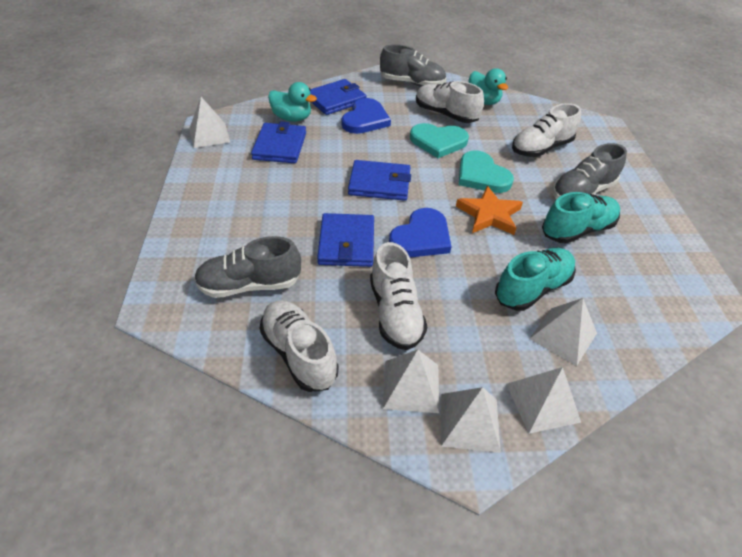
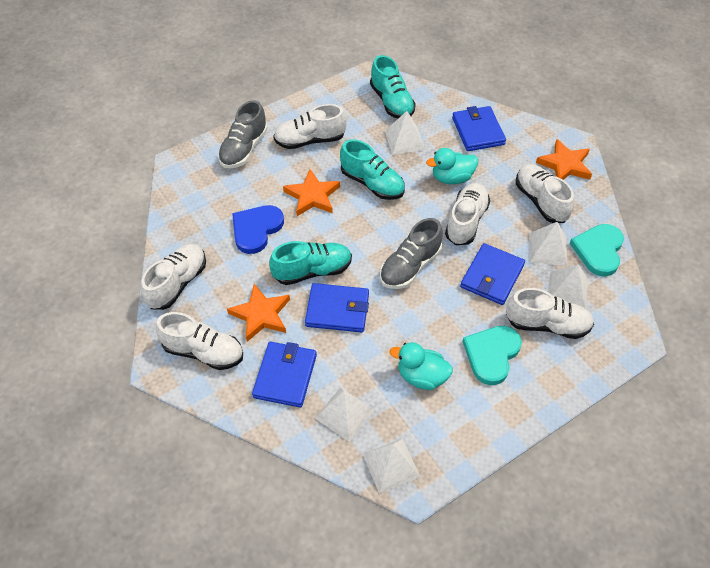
blue heart: [342,98,391,134] [389,208,451,257] = 2 -> [232,205,284,254] = 1
grey shoe: [194,236,301,298] [380,44,446,87] [552,143,627,199] = 3 -> [218,100,268,169] [380,218,443,289] = 2
orange star: [456,186,523,235] = 1 -> [227,284,290,342] [283,169,340,216] [536,139,592,180] = 3
turquoise shoe: [495,248,576,311] [542,192,620,244] = 2 -> [269,241,352,285] [340,139,405,200] [370,55,416,118] = 3
white shoe: [260,300,338,392] [370,242,427,350] [416,81,484,123] [512,103,581,157] = 4 -> [141,244,206,310] [156,312,243,370] [273,104,347,149] [445,183,490,245] [506,288,594,339] [516,164,574,223] = 6

